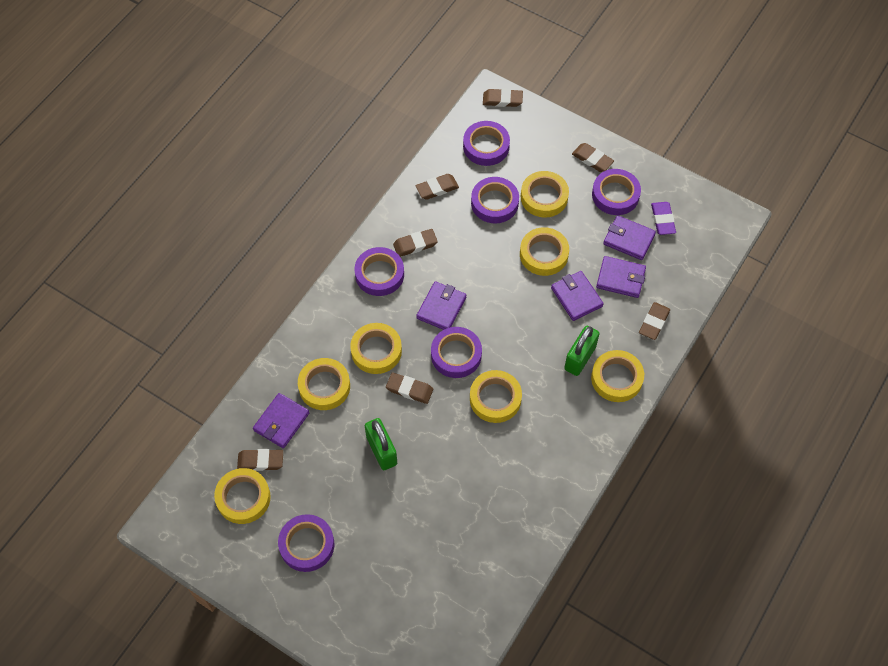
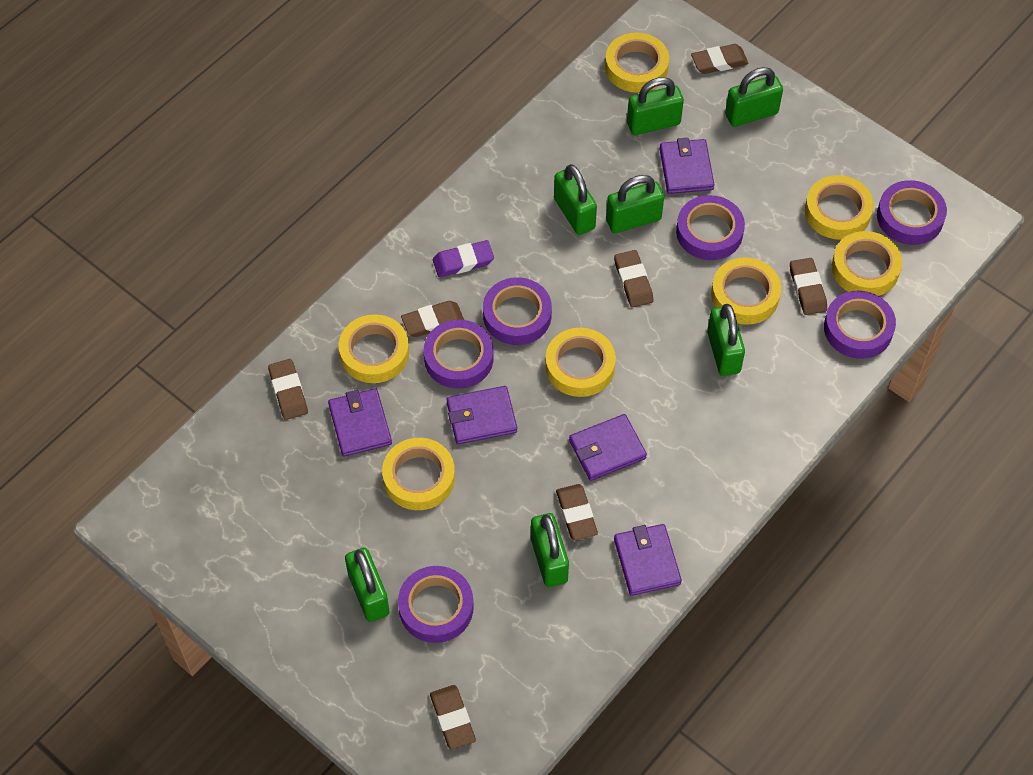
green padlock: [365,418,397,470] [564,326,600,376] = 2 -> [345,547,390,622] [531,513,569,587] [554,164,597,235] [606,175,664,233] [627,77,684,135] [707,304,745,376] [725,67,783,127] = 7

